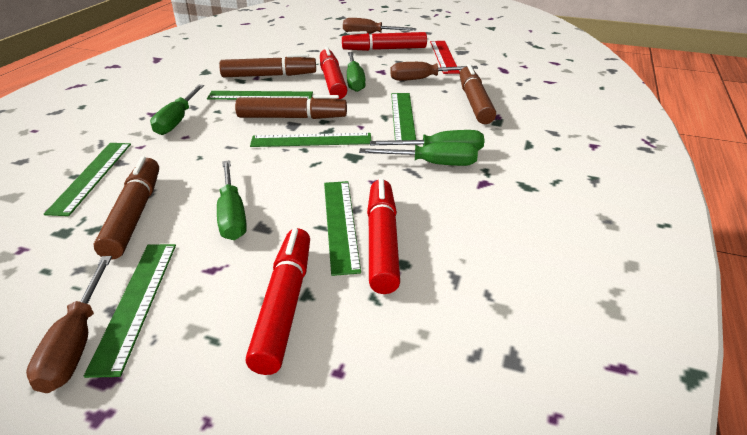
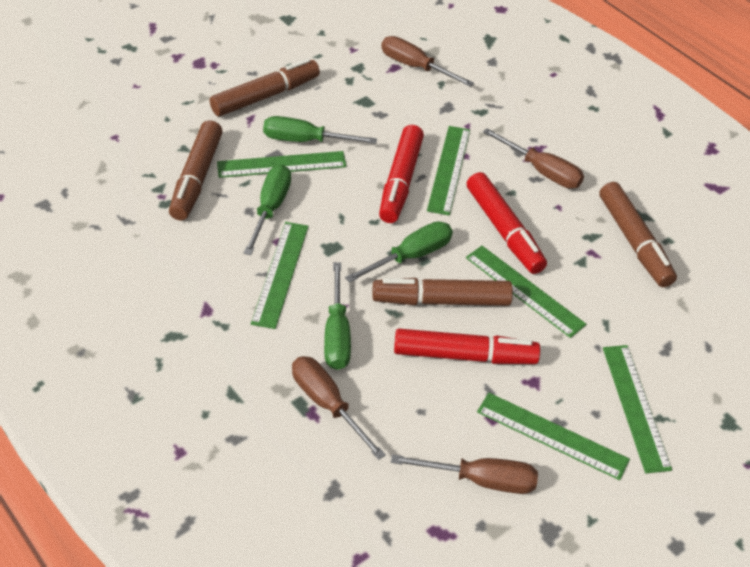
brown screwdriver: [26,256,112,393] [343,18,416,34] [390,62,478,81] = 3 -> [292,356,386,460] [381,36,474,87] [391,454,538,494] [483,128,584,189] = 4
green screwdriver: [150,85,204,135] [217,160,247,240] [347,52,366,92] [359,142,478,166] [370,130,485,150] = 5 -> [244,165,291,255] [263,116,377,144] [324,262,351,370] [345,221,453,283] = 4
red marker: [246,228,310,375] [320,47,347,99] [342,31,427,51] [367,178,400,294] = 4 -> [379,125,424,223] [394,329,540,364] [467,172,547,274] = 3
red ruler: [430,41,460,74] = 1 -> none = 0

